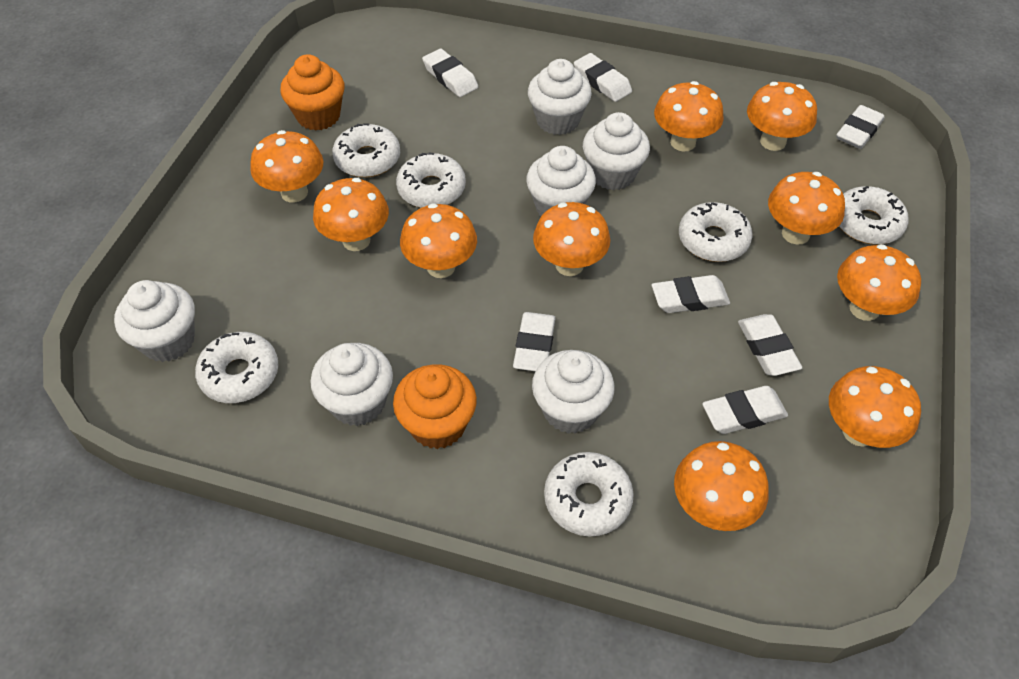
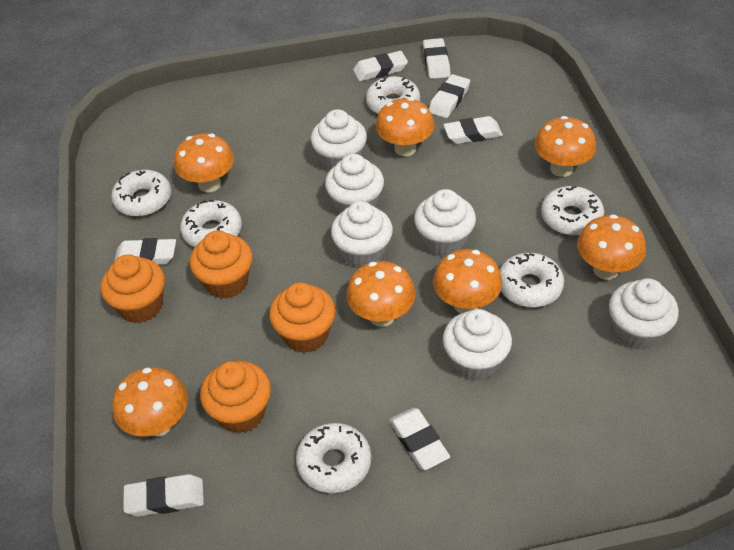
orange cupcake: [280,54,344,131] [393,364,477,449] = 2 -> [101,254,165,323] [190,230,253,299] [200,361,271,434] [269,282,336,353] = 4
orange mushroom: [250,130,323,202] [313,178,389,251] [400,203,477,278] [533,202,610,276] [654,81,724,152] [674,441,769,531] [747,82,817,151] [768,172,845,245] [829,366,921,448] [837,244,921,321] = 10 -> [112,367,188,437] [174,133,234,192] [346,261,416,327] [376,97,435,156] [433,249,502,313] [534,116,596,177] [577,214,646,280] = 7

